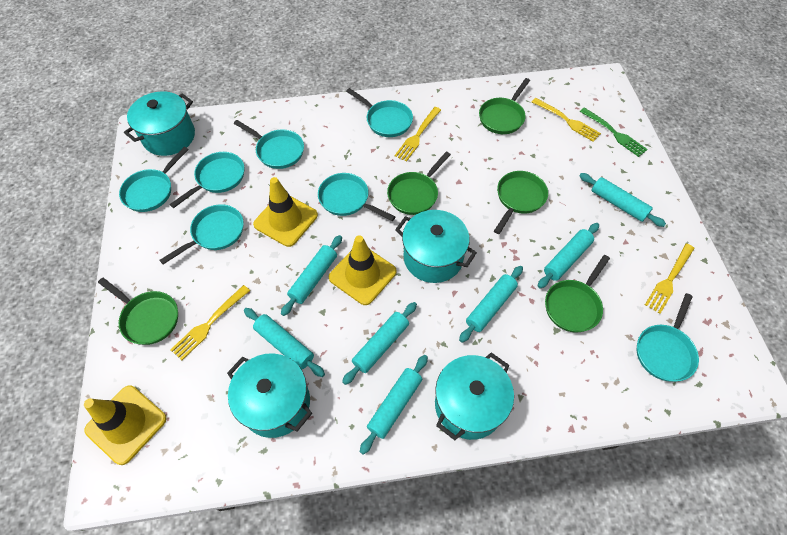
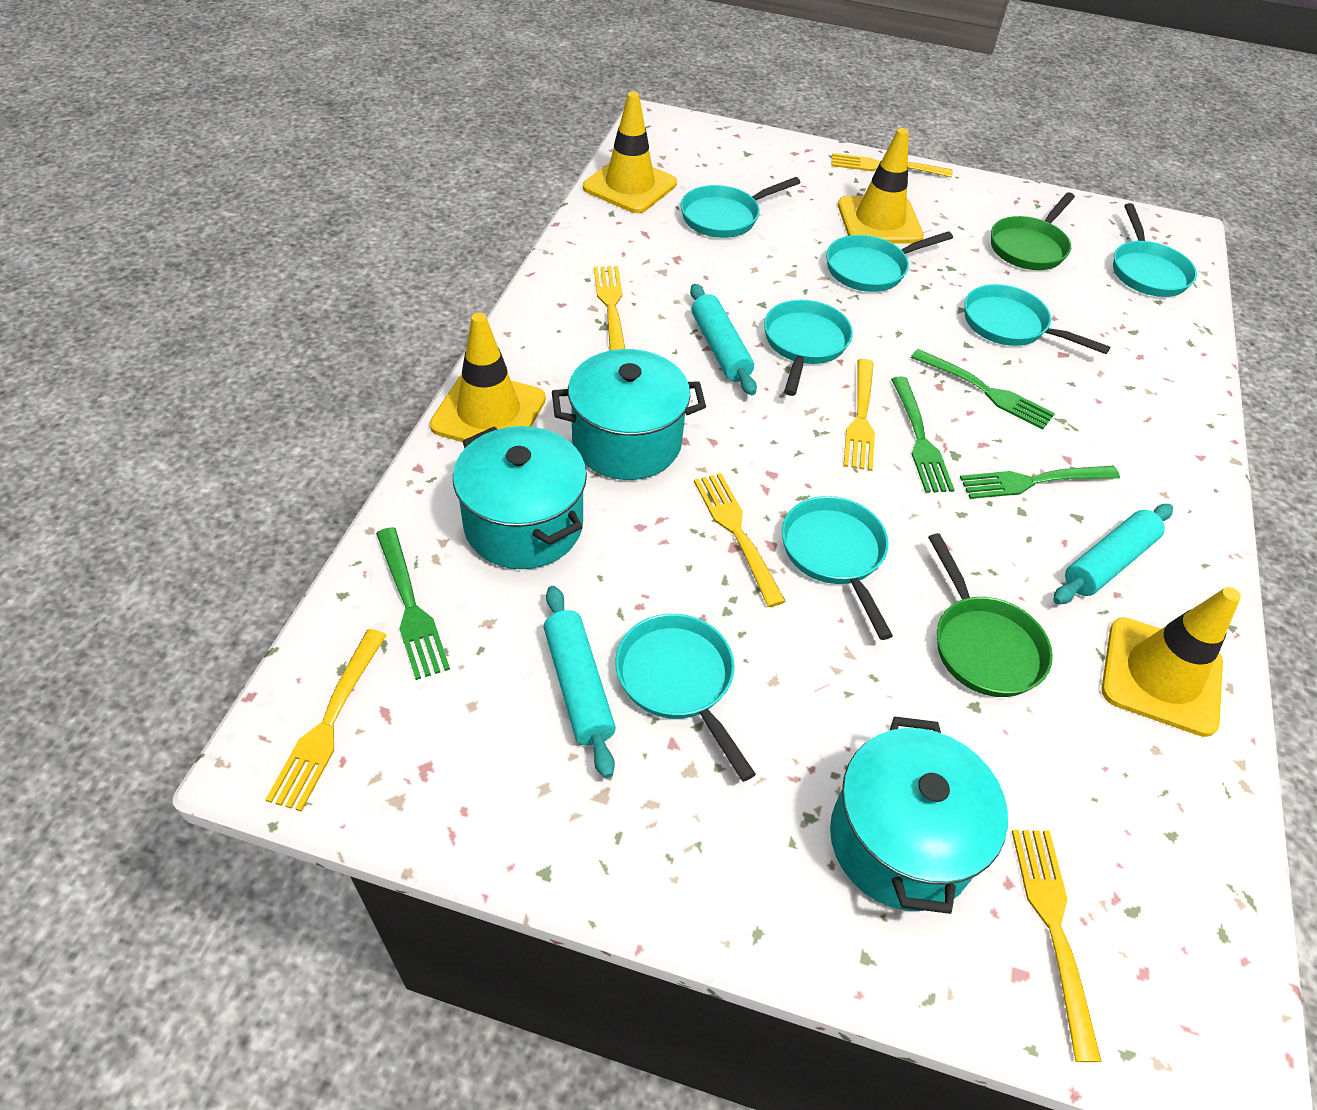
green fork: [580,107,648,157] = 1 -> [376,527,450,680] [891,377,955,493] [911,349,1055,429] [960,466,1120,499] = 4
green pan: [98,278,178,345] [387,151,451,215] [479,78,530,134] [494,171,548,234] [545,255,610,333] = 5 -> [928,533,1053,697] [991,192,1075,270] = 2
turquoise pot: [124,91,195,156] [227,353,312,438] [395,210,477,283] [435,352,514,440] = 4 -> [453,426,587,569] [552,349,706,480] [830,717,1008,914] = 3
turquoise rolling pin: [244,308,325,377] [281,235,342,316] [342,302,417,385] [360,355,428,455] [459,266,523,343] [538,223,599,288] [579,173,666,227] = 7 -> [544,586,616,778] [690,284,757,395] [1053,504,1173,604] = 3
yellow fork: [170,285,250,360] [395,107,441,162] [532,98,601,142] [645,244,695,314] = 4 -> [265,629,387,812] [594,266,625,350] [694,473,786,607] [831,153,953,177] [843,359,875,471] [1012,830,1101,1062] = 6
yellow traffic cone: [84,385,167,465] [253,177,318,247] [329,235,397,305] = 3 -> [430,313,546,442] [583,91,677,213] [838,128,924,244] [1102,587,1241,737] = 4

